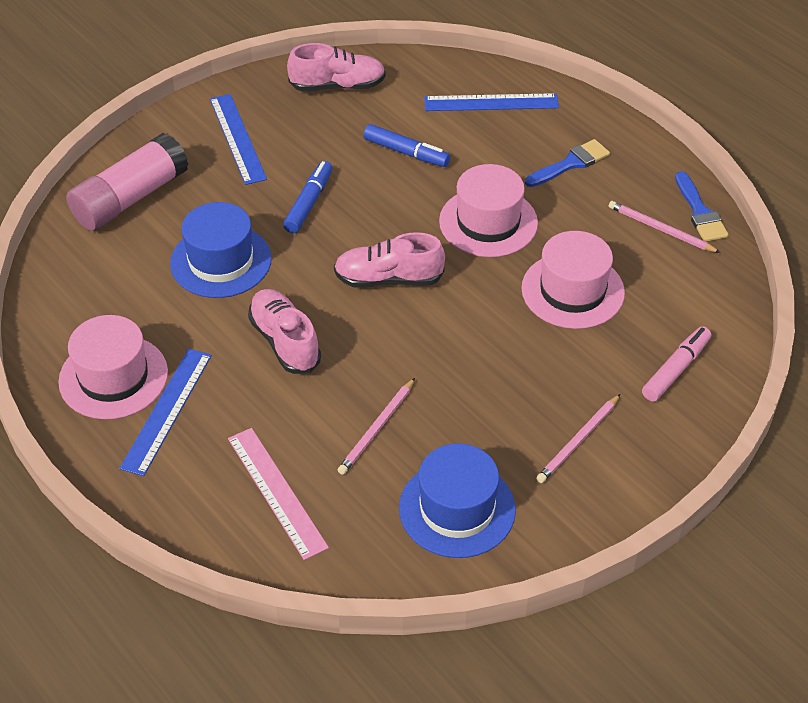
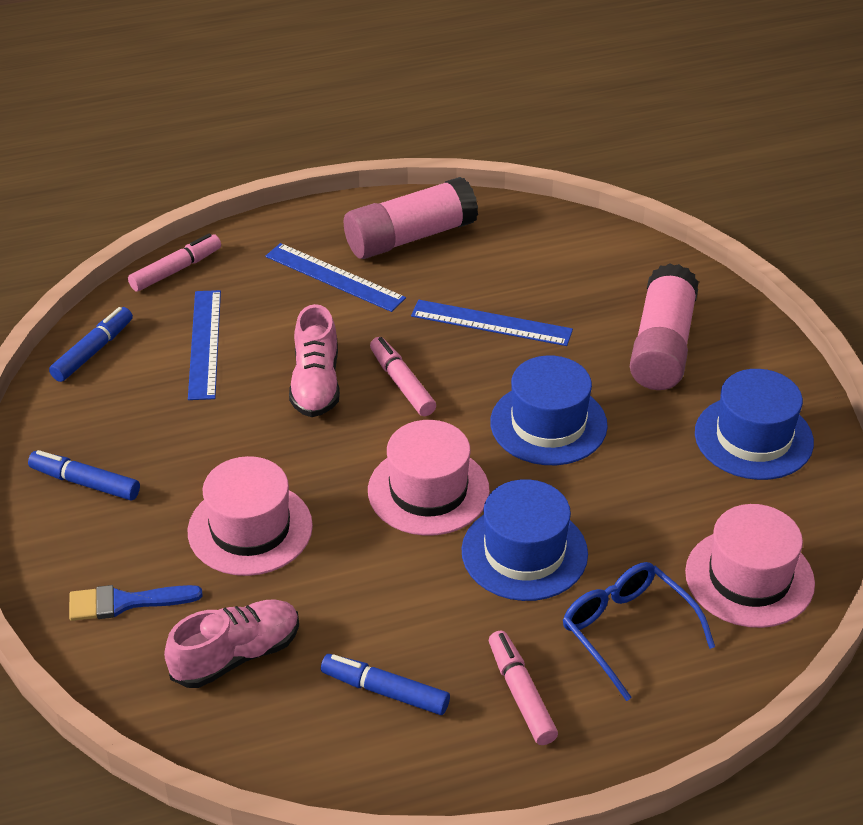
blue brush: [525,139,610,187] [675,171,729,242] = 2 -> [69,585,203,621] = 1
blue glasses: none = 0 -> [563,562,715,701] = 1
blue hat: [170,202,272,298] [399,443,516,558] = 2 -> [461,479,588,601] [490,355,608,465] [695,369,814,480] = 3
blue marker: [283,161,332,233] [363,124,450,167] = 2 -> [28,450,140,501] [49,307,133,382] [321,654,450,715] = 3
pink glue stick: [66,133,189,231] = 1 -> [344,177,478,259] [630,263,699,390] = 2
pink marker: [642,326,711,402] = 1 -> [128,233,221,292] [370,337,436,416] [489,630,558,745] = 3
pink pencil: [338,378,415,475] [536,394,620,483] [609,201,721,253] = 3 -> none = 0
pink ruler: [228,428,329,560] = 1 -> none = 0
pink shoe: [248,289,321,374] [287,43,386,91] [334,232,445,288] = 3 -> [164,599,299,688] [289,304,340,417] = 2

